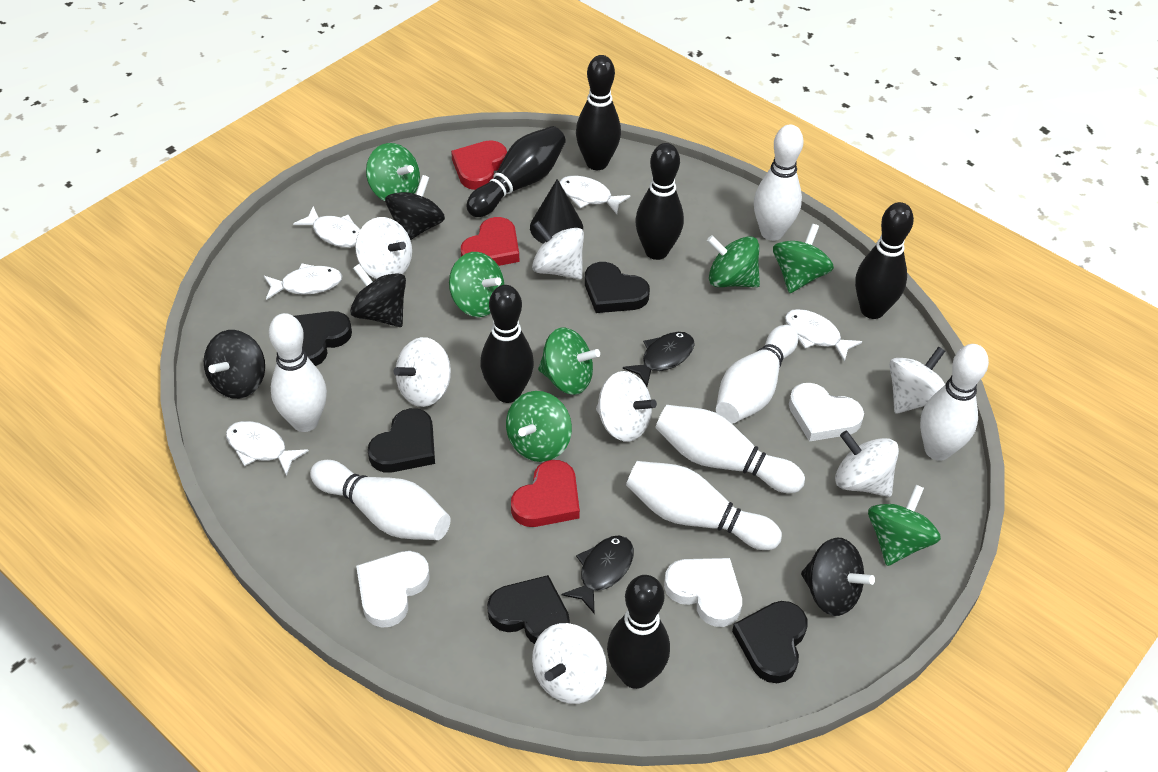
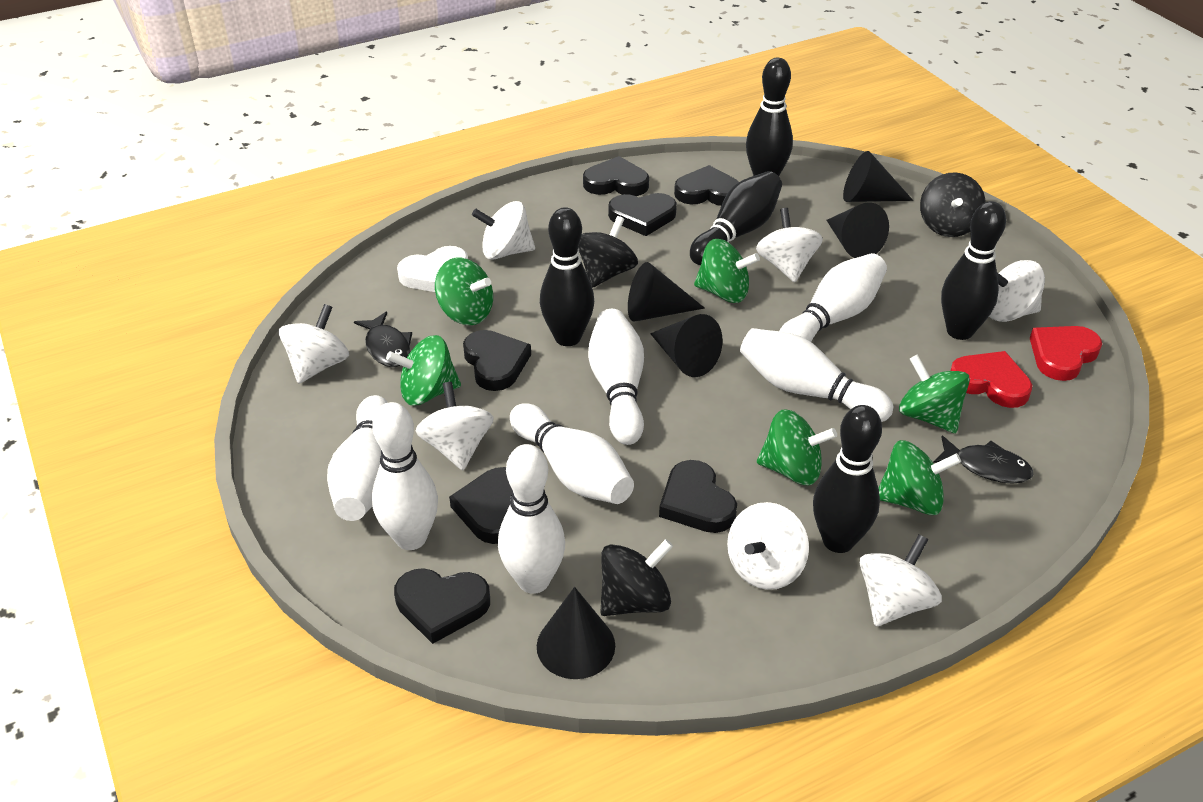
black bowling pin: [466,126,566,217] [480,285,534,403] [576,55,621,170] [607,575,670,689] [635,143,684,260] [855,202,914,319] = 6 -> [540,207,594,346] [690,171,782,265] [746,58,793,176] [813,405,882,553] [941,201,1006,340] = 5
black cone: [530,179,583,244] = 1 -> [537,587,615,679] [628,262,705,322] [650,314,723,377] [826,202,889,258] [843,151,913,202] = 5
black heart: [294,311,352,366] [368,408,435,473] [487,575,570,644] [585,262,650,313] [732,601,808,683] = 5 -> [394,568,490,644] [449,467,513,544] [463,330,531,391] [583,156,649,196] [608,193,677,236] [659,460,737,533] [674,165,739,206] = 7
black spinning top: [204,330,265,399] [350,264,406,327] [385,175,445,240] [801,537,875,616] = 4 -> [578,216,638,288] [600,539,673,616] [920,173,986,237] = 3
green spinning top: [366,143,420,201] [449,252,504,317] [506,391,572,462] [538,328,600,395] [707,235,760,287] [773,224,834,293] [868,484,941,566] = 7 -> [386,335,461,405] [435,258,493,325] [694,239,760,303] [757,410,837,485] [878,440,961,515] [899,354,970,433] = 6
red heart: [451,140,507,190] [461,217,519,266] [511,460,580,527] = 3 -> [950,351,1032,408] [1030,326,1102,381] = 2
white fish: [226,421,309,476] [264,263,342,300] [293,206,360,248] [559,176,631,214] [785,309,862,362] = 5 -> none = 0
white heart: [356,551,430,628] [664,558,742,627] [789,383,864,442] = 3 -> [397,246,468,292] = 1

